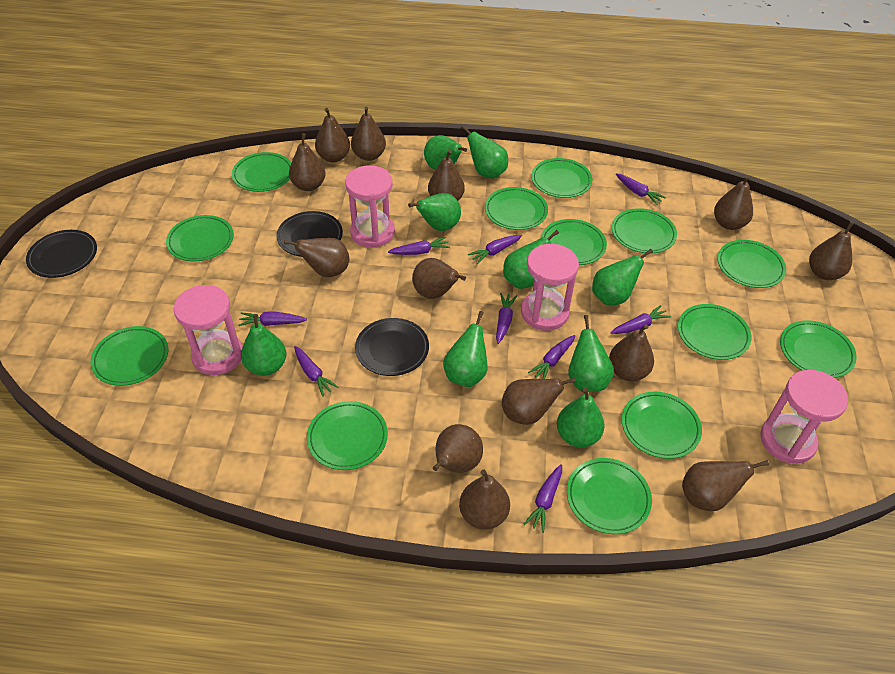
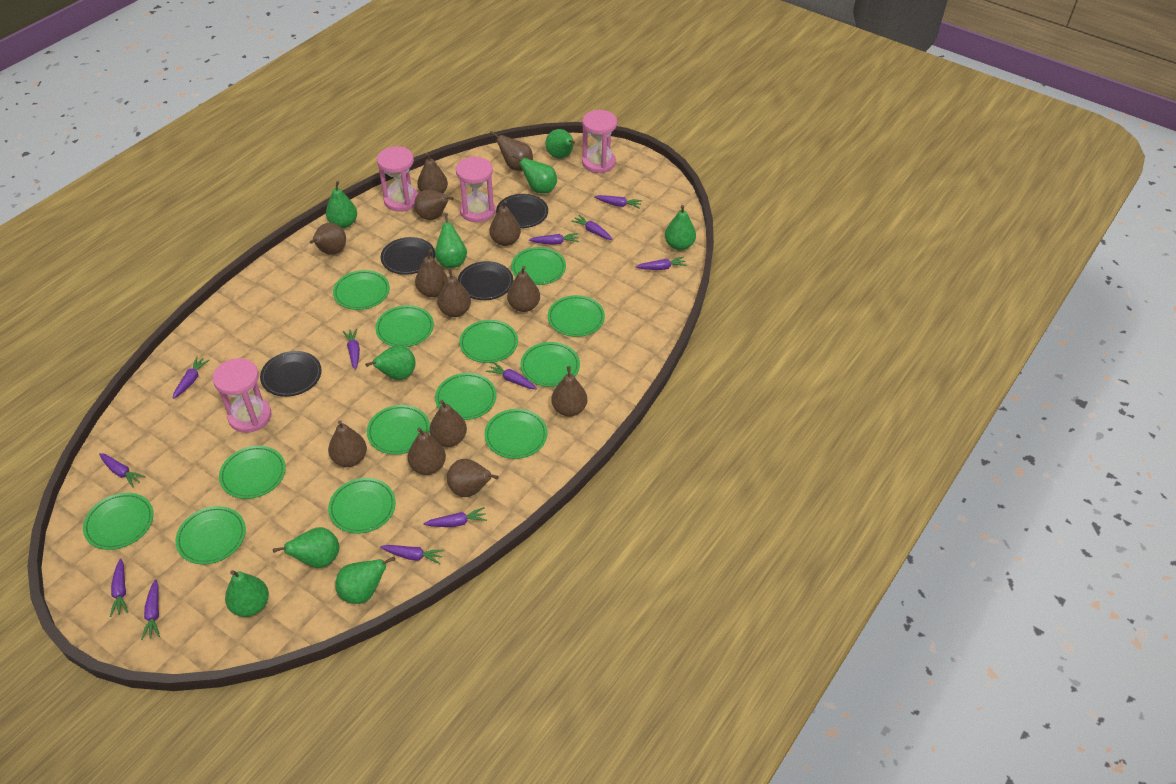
black plate: [26,230,97,278] [277,211,343,257] [355,318,429,376] = 3 -> [260,351,322,397] [381,237,435,275] [458,261,513,300] [496,194,548,228] = 4
purple carrot: [238,311,307,326] [294,346,339,397] [388,237,450,255] [468,235,522,264] [496,293,517,344] [524,464,562,533] [528,335,575,379] [610,305,671,334] [616,173,666,205] = 9 -> [99,453,146,487] [110,559,128,617] [141,579,160,640] [173,357,210,399] [343,329,360,370] [380,545,444,564] [423,507,487,527] [486,362,537,389] [529,233,579,245] [571,215,613,240] [594,195,642,209] [636,257,687,270] = 12

